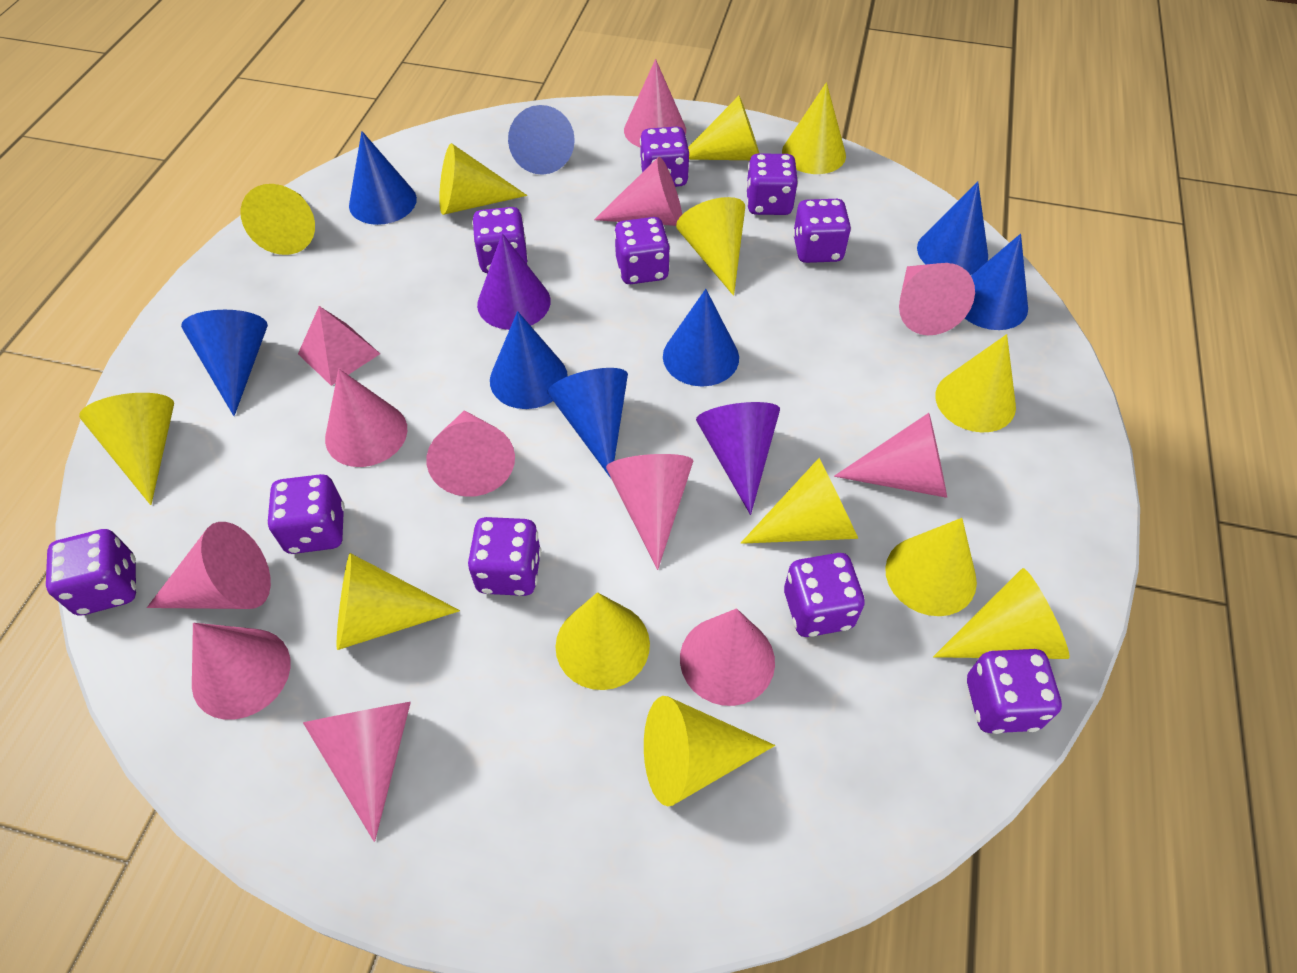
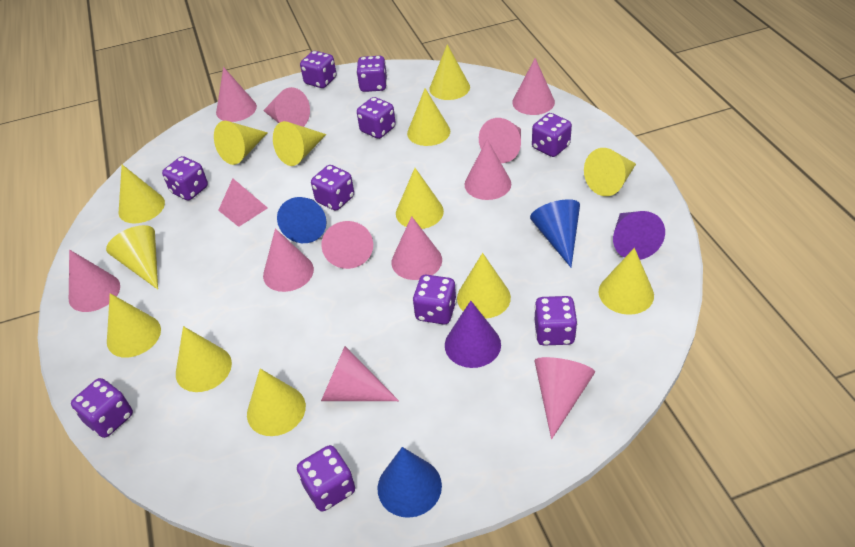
blue cone: [181,310,268,416] [349,131,417,225] [490,311,568,409] [508,105,575,175] [548,368,628,478] [663,289,739,387] [917,181,988,275] [965,234,1028,330] = 8 -> [277,197,327,243] [377,447,442,518] [530,199,580,267] = 3

